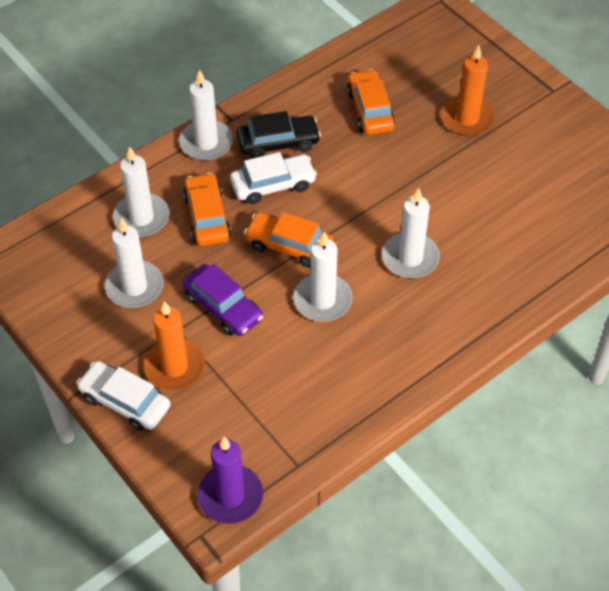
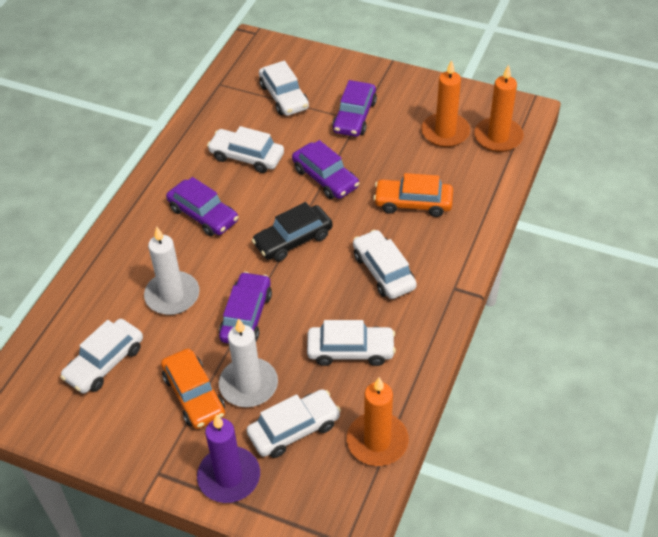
orange candle: [144,301,205,391] [441,45,495,136] = 2 -> [347,377,409,466] [421,60,470,147] [474,64,524,152] = 3
orange car: [183,173,231,246] [244,212,333,268] [347,69,395,135] = 3 -> [161,349,225,429] [373,173,453,217] = 2
purple car: [182,264,263,336] = 1 -> [166,177,238,236] [219,272,272,344] [292,140,359,199] [332,80,377,137] = 4
white candle: [105,218,164,308] [113,146,170,237] [179,69,233,161] [293,231,353,322] [382,188,440,278] = 5 -> [144,226,200,315] [219,318,278,407] = 2
white car: [76,361,171,431] [230,152,317,204] = 2 -> [60,319,143,394] [207,126,284,173] [247,389,341,458] [259,61,309,116] [307,320,396,366] [353,230,417,299] = 6

